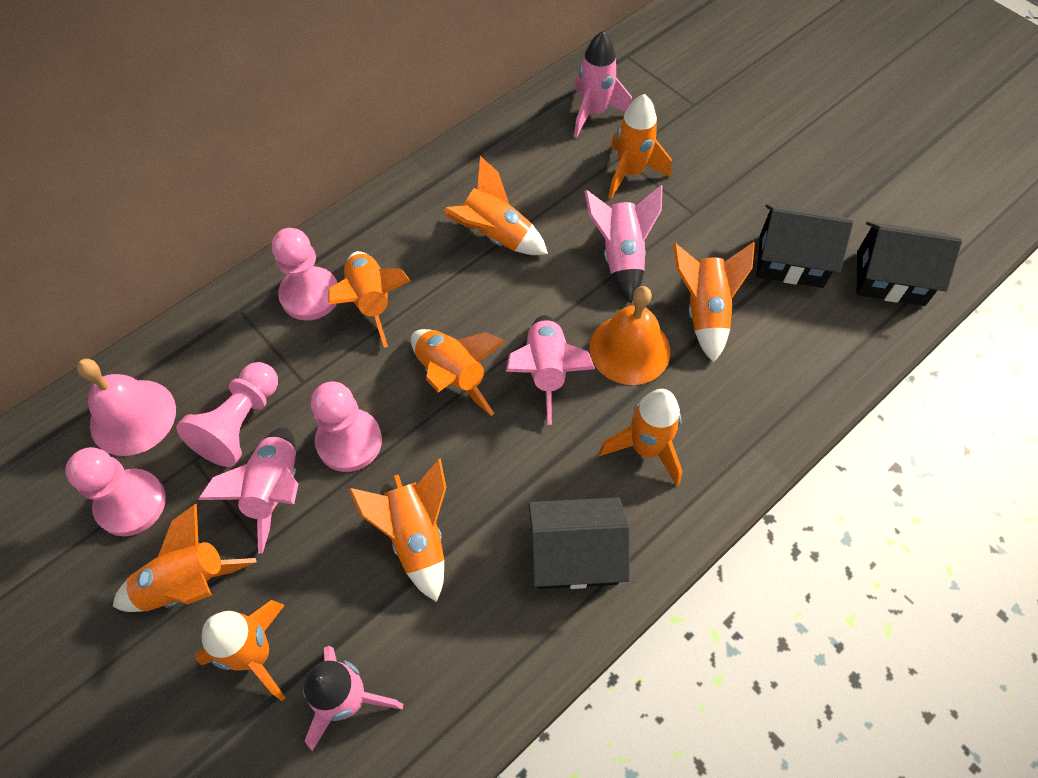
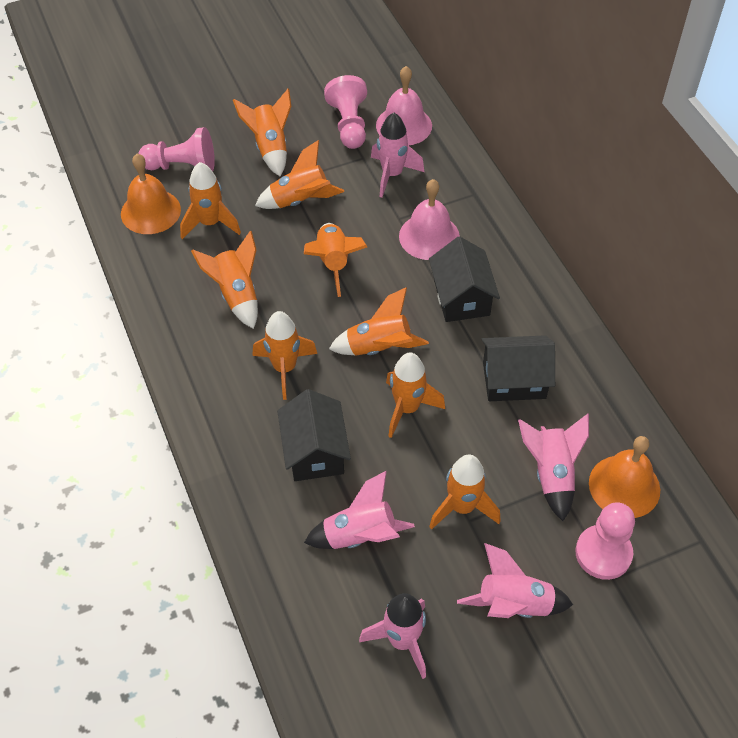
orange bell: [590,286,670,385] = 1 -> [121,154,181,234] [589,436,660,518] = 2
pink bell: [77,359,176,456] = 1 -> [376,66,432,145] [399,179,460,260] = 2
pink pawn: [65,447,166,536] [176,362,278,467] [272,228,337,321] [311,382,382,472] = 4 -> [138,127,215,172] [324,75,367,149] [575,502,635,580] = 3

